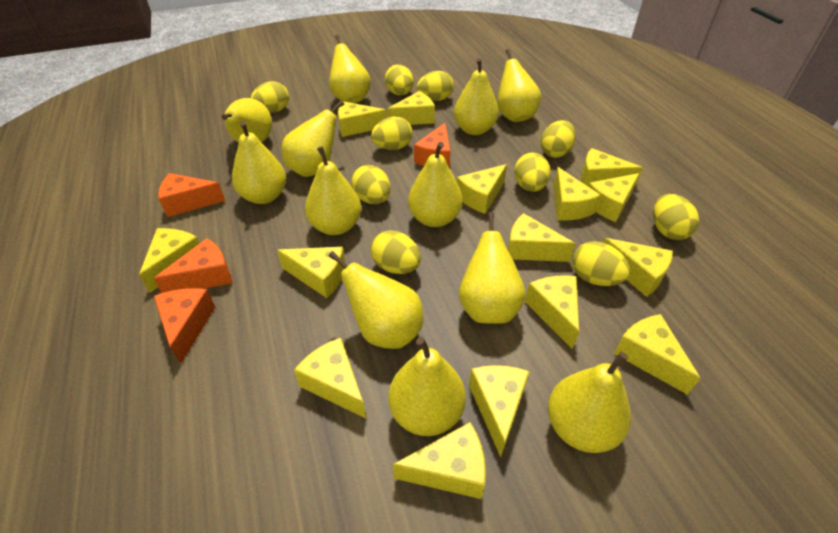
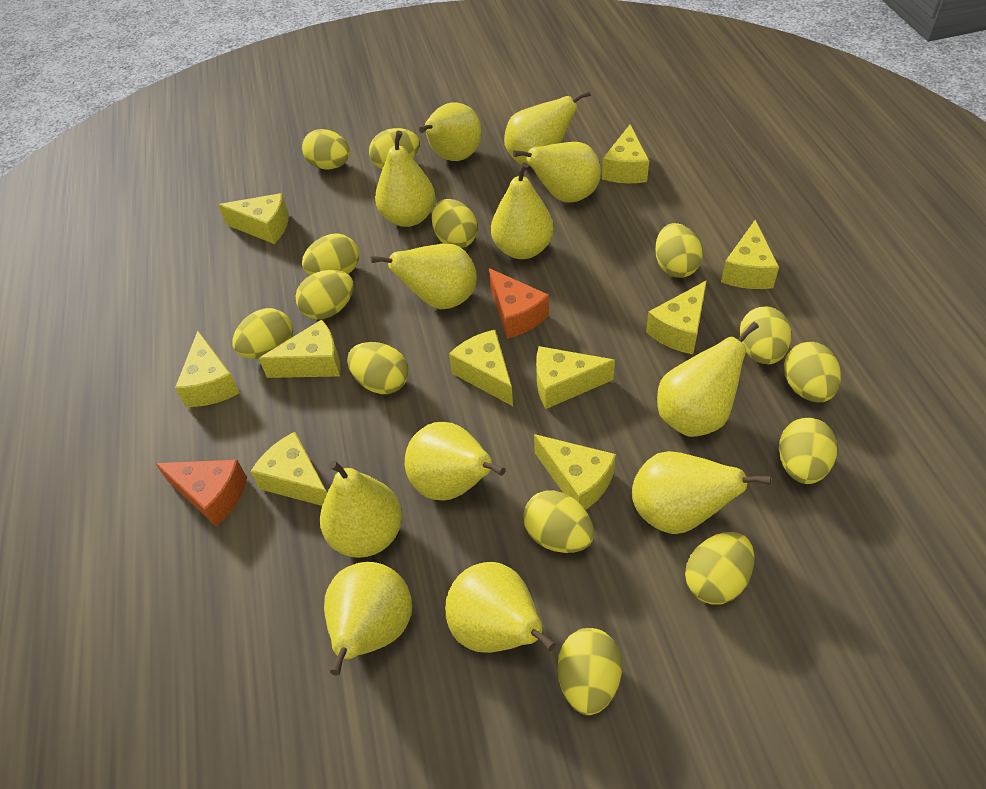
orange cheese: [153,238,232,293] [154,288,215,364] [158,173,225,217] [414,123,450,169] = 4 -> [155,460,247,527] [489,268,549,339] = 2
yellow cheese: [139,228,200,293] [277,247,345,298] [294,338,366,418] [338,101,387,137] [387,91,435,125] [393,422,486,499] [457,164,507,214] [469,365,530,457] [508,213,576,262] [525,275,579,349] [553,167,601,221] [581,148,643,186] [588,173,640,222] [603,238,673,297] [614,314,701,395] = 15 -> [175,331,240,407] [218,193,289,244] [250,432,327,506] [258,319,341,378] [449,330,513,406] [534,434,616,510] [536,346,615,409] [602,125,649,183] [646,280,707,354] [721,220,779,289] = 10
yellow egg: [251,81,289,113] [351,165,391,204] [371,117,412,150] [371,230,421,274] [385,65,414,95] [417,71,453,101] [514,153,551,192] [541,120,576,158] [572,241,630,286] [653,194,699,240] = 10 -> [232,308,293,359] [296,270,354,320] [302,129,350,170] [302,233,359,275] [347,342,409,394] [369,128,420,169] [432,199,477,248] [523,490,594,553] [558,628,622,715] [655,223,703,278] [685,532,754,605] [739,306,791,364] [779,418,837,484] [784,342,841,402] = 14

